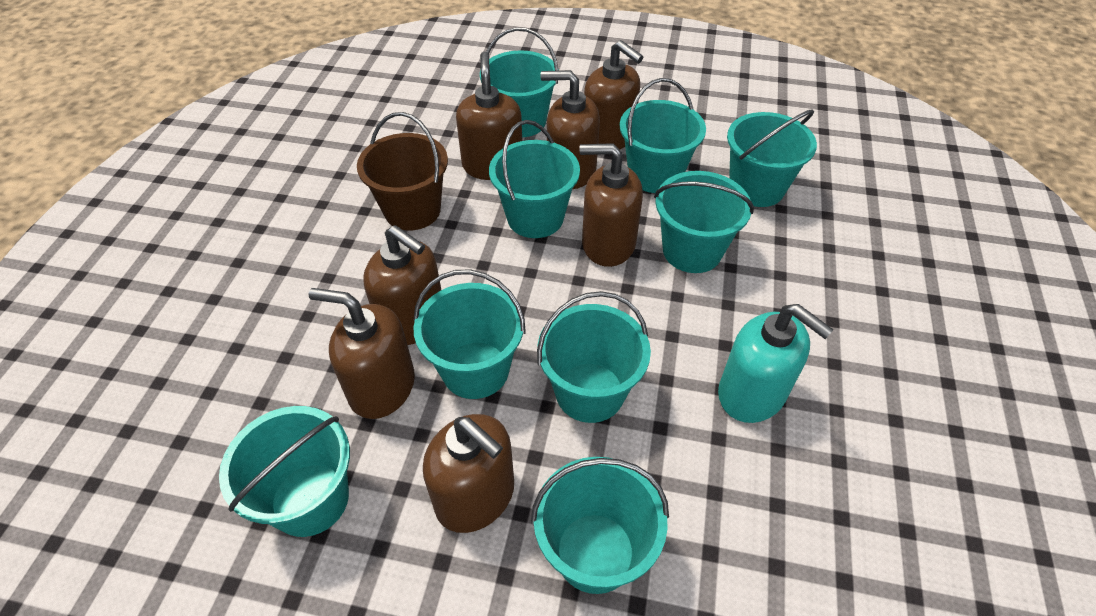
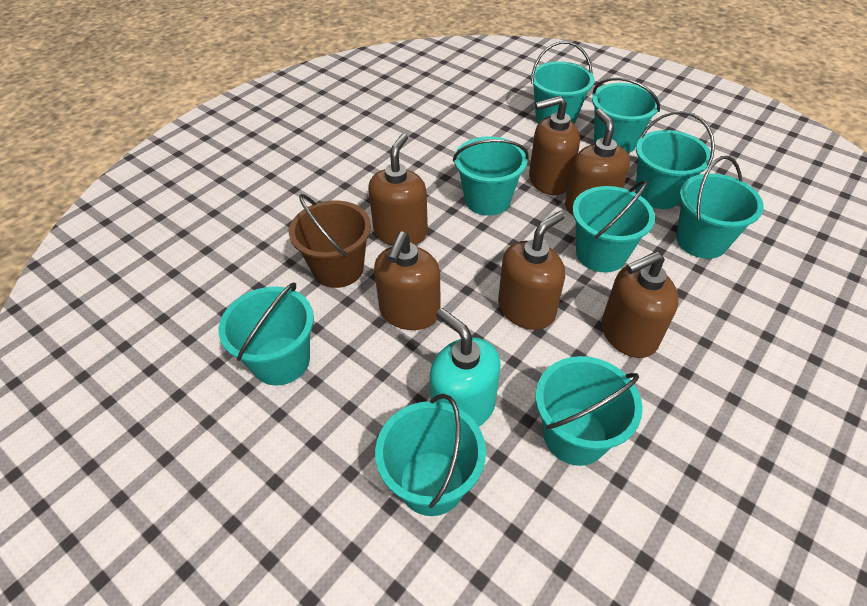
brown soap dispenser: [309,288,415,419] [363,225,441,345] [423,414,514,533] [456,51,522,180] [540,70,600,189] [579,143,643,267] [584,40,643,150] = 7 -> [368,133,428,245] [374,232,441,330] [498,211,565,330] [529,96,580,195] [565,109,630,215] [602,252,679,358] = 6

